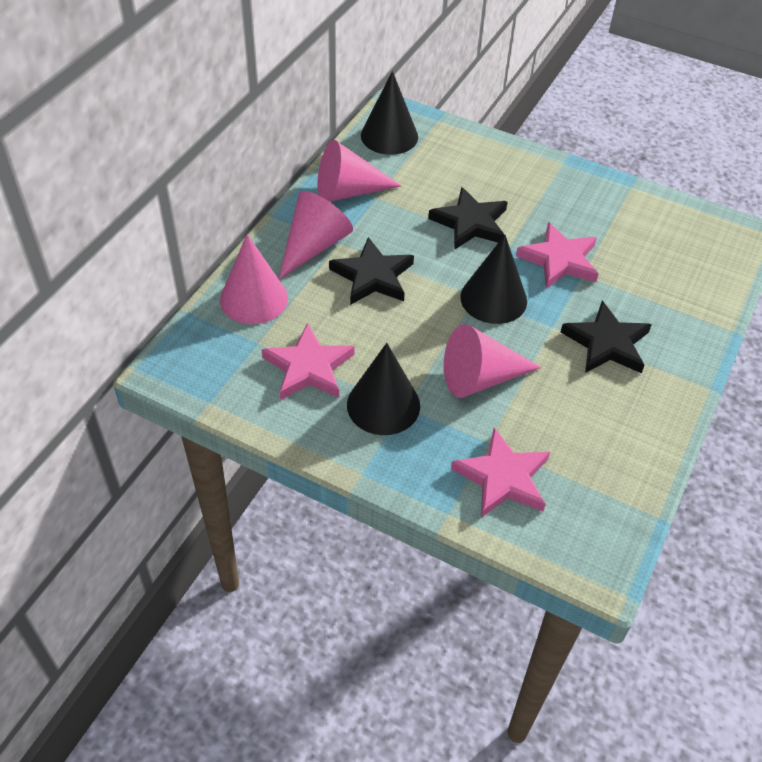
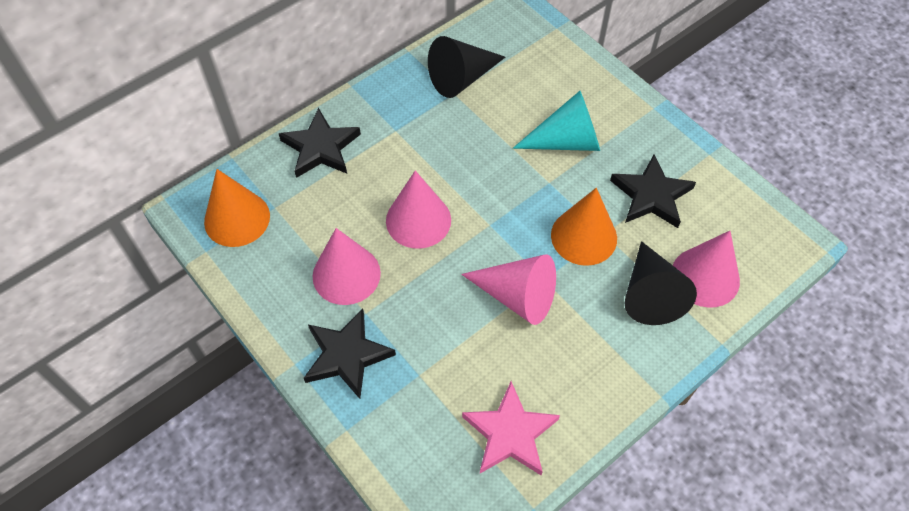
black cone: [347,343,420,435] [361,71,418,155] [460,235,527,324] = 3 -> [428,36,505,98] [624,241,697,325] = 2
orange cone: none = 0 -> [204,169,270,247] [551,188,617,266] = 2
pink star: [261,323,355,400] [451,428,550,518] [516,222,598,289] = 3 -> [462,381,560,475] = 1
turquoise cone: none = 0 -> [513,91,600,151] = 1

